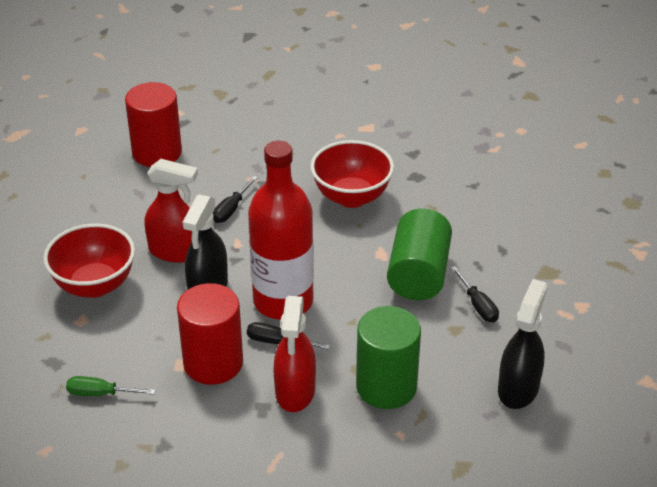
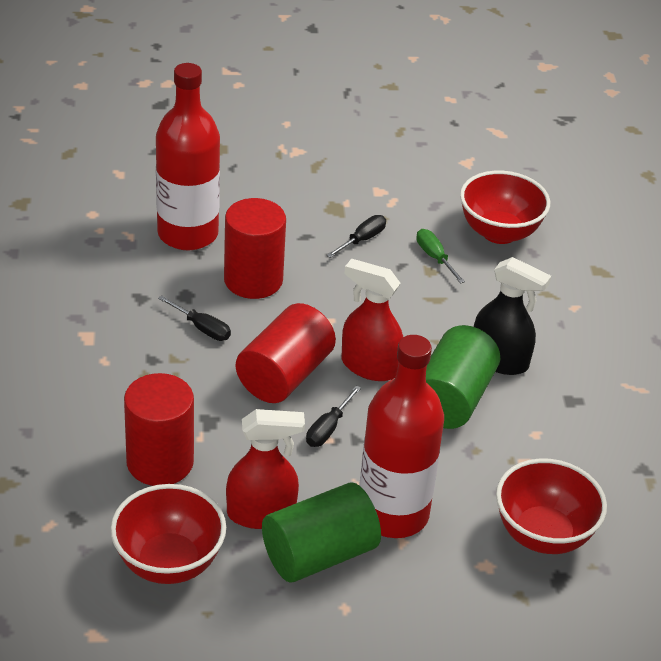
black spray bottle: [182,194,228,290] [498,279,548,409] = 2 -> [474,257,551,375] = 1
red bottle: [248,141,314,319] = 1 -> [156,63,220,251] [359,335,444,538] = 2
red bowl: [43,224,135,298] [310,140,394,208] = 2 -> [110,484,226,584] [460,171,550,244] [496,458,607,554] = 3
red cylinder: [125,82,182,167] [177,283,243,385] = 2 -> [124,373,194,486] [224,198,286,299] [236,303,336,403] = 3

